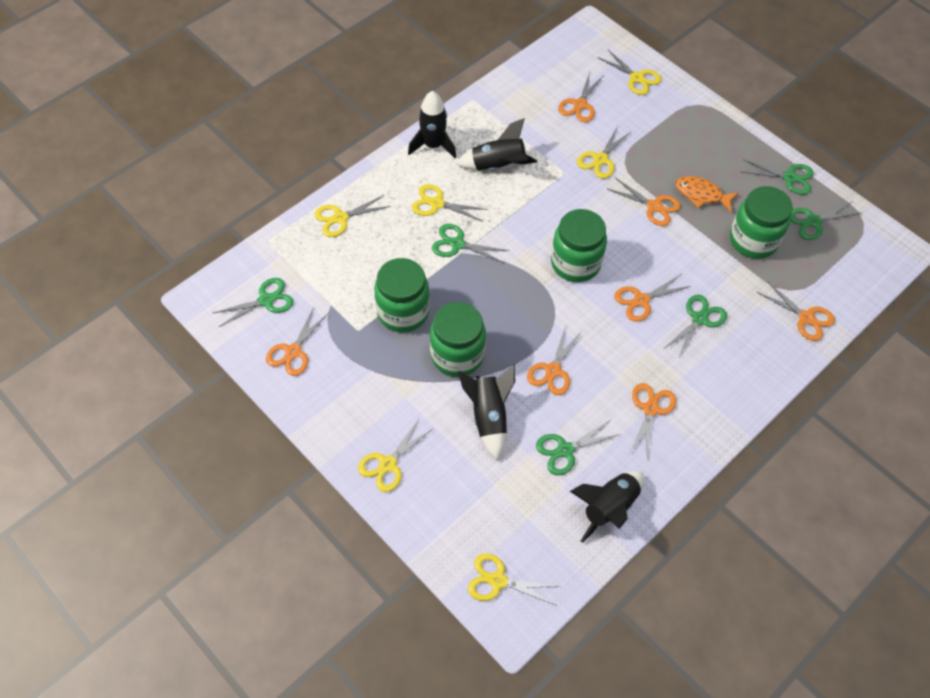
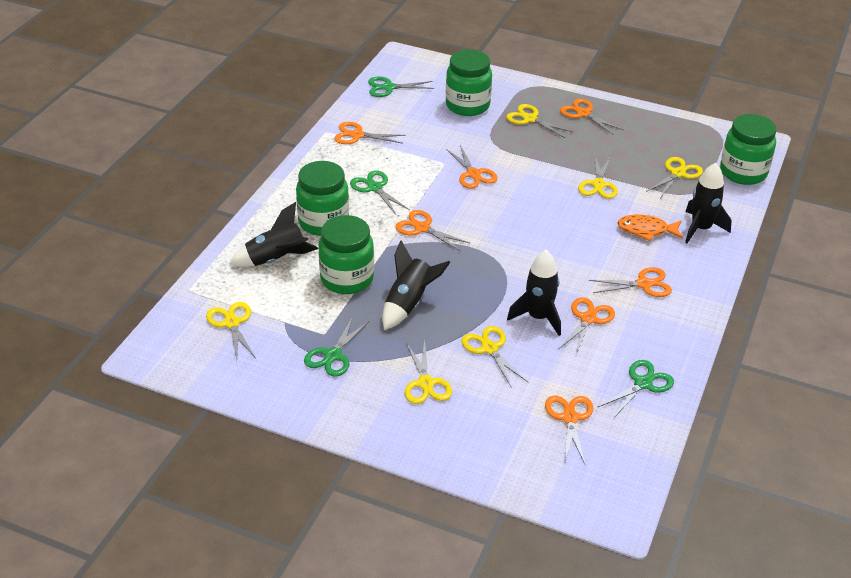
green scissors: [213,278,293,327] [432,224,510,263] [536,420,621,475] [663,295,727,359] [742,159,814,195] [791,201,860,240] = 6 -> [304,317,369,377] [350,170,410,215] [368,76,434,97] [597,360,674,419] = 4

